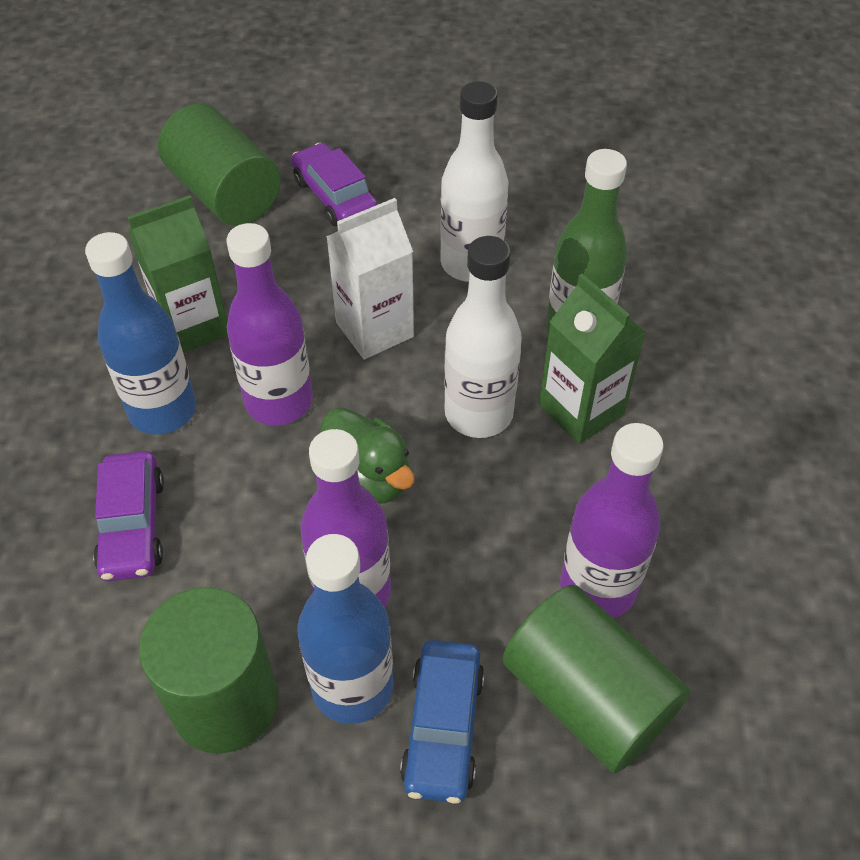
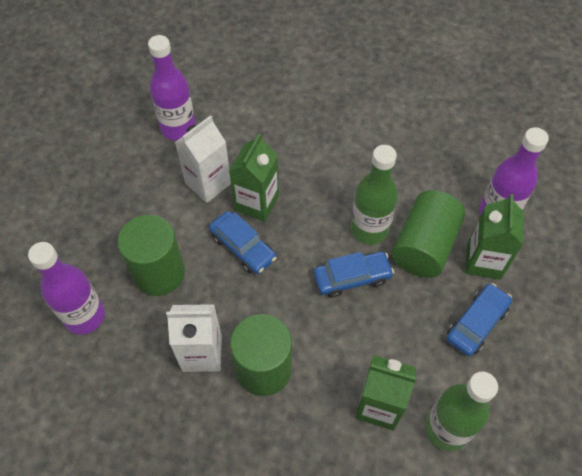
blue bottle: [85,232,196,434] [297,534,394,724] = 2 -> none = 0
blue car: [400,640,485,804] = 1 -> [209,211,277,274] [314,252,394,298] [447,283,512,356] = 3
green bottle: [546,149,627,334] = 1 -> [350,145,398,245] [425,371,498,451] = 2
green carton: [128,195,228,353] [539,274,646,444] = 2 -> [229,133,279,222] [355,355,417,431] [465,194,524,280] = 3
green duck: [320,407,414,504] = 1 -> none = 0
purple car: [93,451,164,581] [291,143,378,226] = 2 -> none = 0
white bottle: [440,81,508,282] [444,236,522,438] = 2 -> none = 0
white carton: [326,198,414,360] = 1 -> [166,304,222,372] [175,115,231,203] = 2

